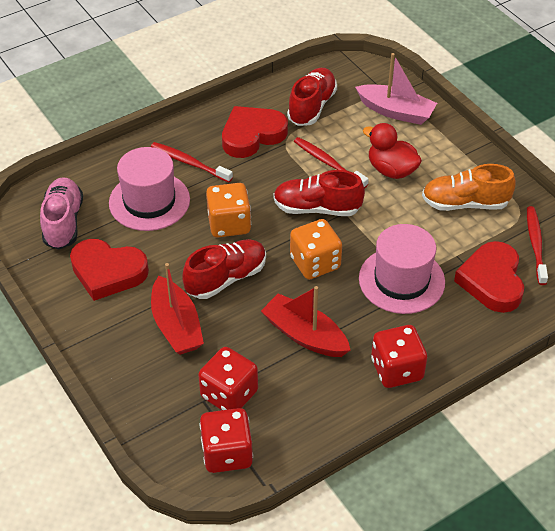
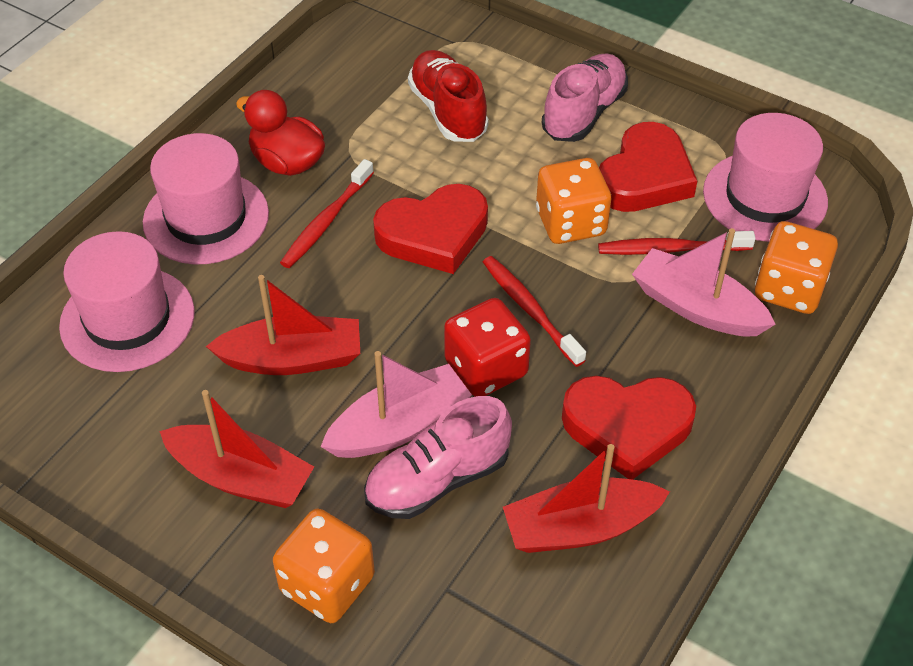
orange dice: [206,183,251,237] [290,219,342,279] = 2 -> [273,509,375,623] [536,158,611,244] [755,221,838,314] = 3
orange shoe: [422,164,516,211] = 1 -> none = 0
pink boat: [355,53,437,125] = 1 -> [320,351,472,458] [632,228,776,336] = 2
pink hat: [109,147,190,231] [359,224,445,314] = 2 -> [59,231,195,372] [143,133,269,264] [703,113,828,242] = 3
pink shoe: [40,177,83,250] = 1 -> [364,396,512,519] [542,53,628,142] = 2
red boat: [151,263,204,355] [261,286,350,357] = 2 -> [159,390,314,508] [206,275,360,375] [503,444,670,553] = 3
red dice: [198,347,258,410] [200,408,253,473] [371,325,427,388] = 3 -> [444,298,531,397] = 1
red shoe: [182,239,266,299] [273,170,365,216] [287,68,337,126] = 3 -> [408,50,489,142] = 1

